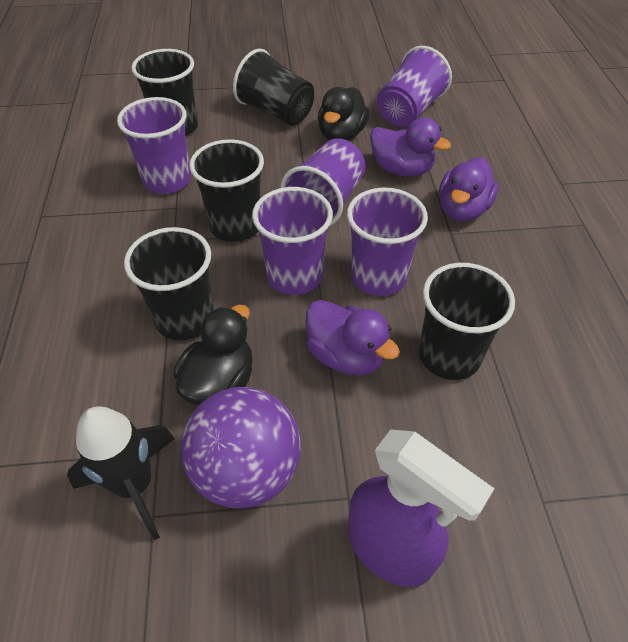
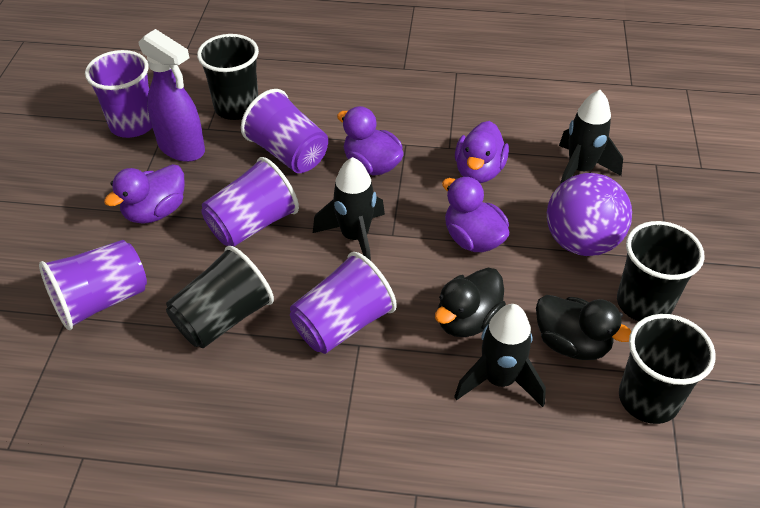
black cup: [124,227,214,341] [131,49,198,136] [189,139,264,242] [233,48,314,126] [419,263,515,380] = 5 -> [166,246,274,348] [197,34,259,120] [617,221,705,321] [619,314,716,424] = 4
black rocket: [67,406,175,540] = 1 -> [313,157,385,261] [454,304,546,407] [559,90,623,184] = 3
purple duck: [306,300,400,376] [370,117,451,177] [439,157,499,221] = 3 -> [104,164,185,224] [337,106,404,176] [442,176,509,252] [455,121,509,183] = 4

